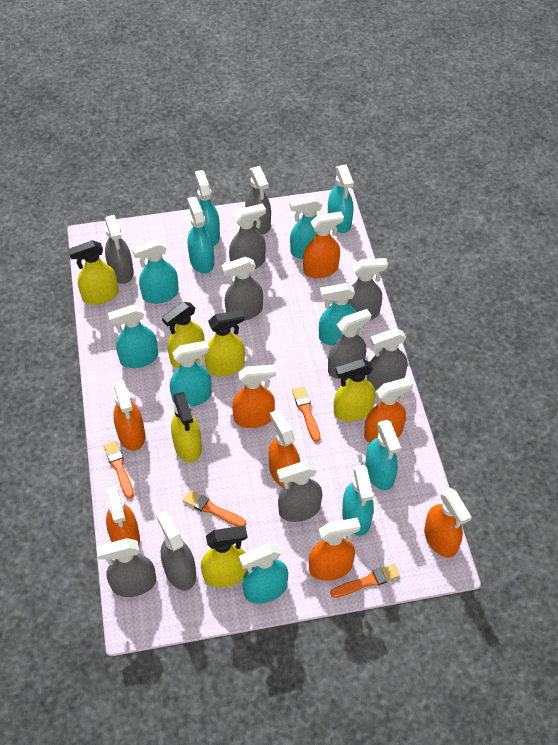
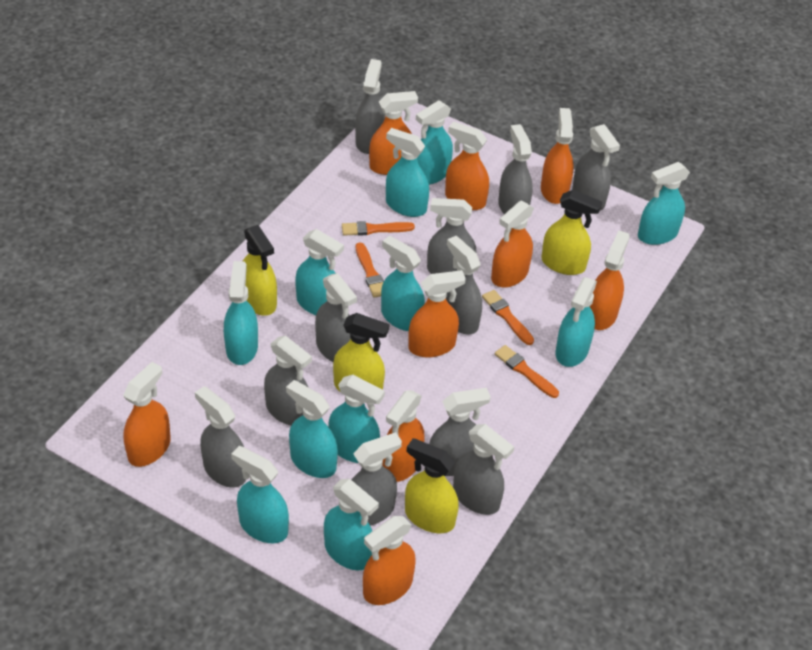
grey spray bottle: [96,538,156,597] [105,215,133,284] [156,511,196,590] [221,257,263,321] [229,203,266,269] [245,166,271,234] [277,461,322,522] [328,309,371,379] [348,258,388,320] [367,328,407,391] = 10 -> [195,386,246,488] [264,336,312,426] [315,273,357,362] [351,432,402,526] [355,59,385,154] [427,198,476,274] [429,388,491,476] [446,236,482,334] [453,424,514,515] [498,124,533,214] [572,124,620,211] = 11
orange spray bottle: [106,486,140,546] [113,380,145,451] [232,364,276,428] [268,409,300,488] [303,211,344,278] [309,517,361,581] [364,377,413,443] [424,488,472,558] = 8 -> [123,362,171,467] [363,516,416,605] [369,91,418,175] [382,390,425,482] [408,270,466,358] [445,122,489,210] [491,201,534,288] [541,108,574,204] [590,231,630,330] = 9
yellow spray bottle: [68,240,119,305] [162,302,205,368] [171,392,202,462] [201,525,247,588] [204,310,245,376] [334,359,376,422] = 6 -> [243,225,277,316] [333,313,390,391] [405,438,459,533] [541,190,602,275] = 4

